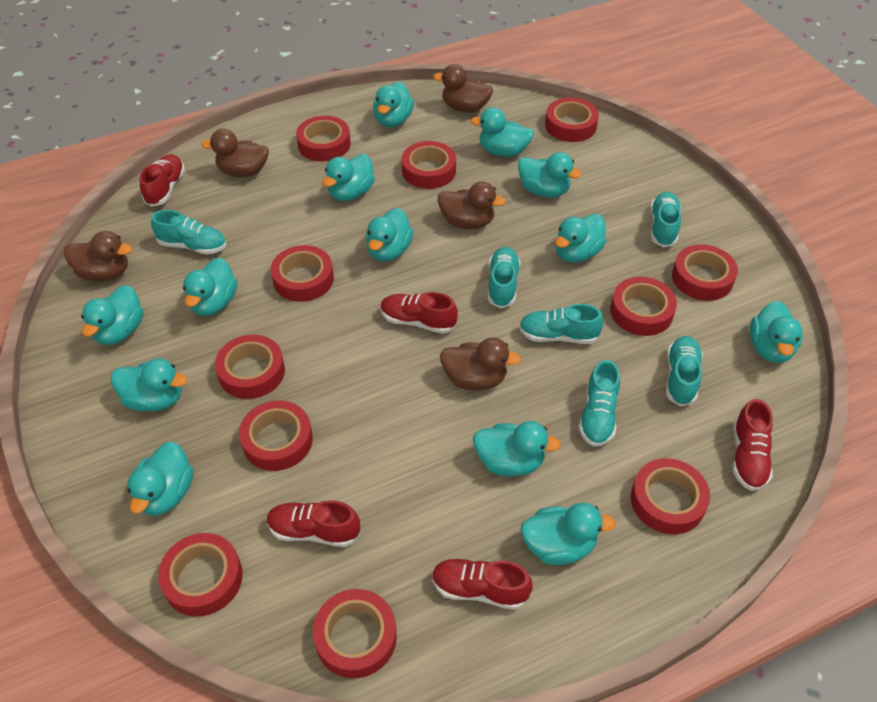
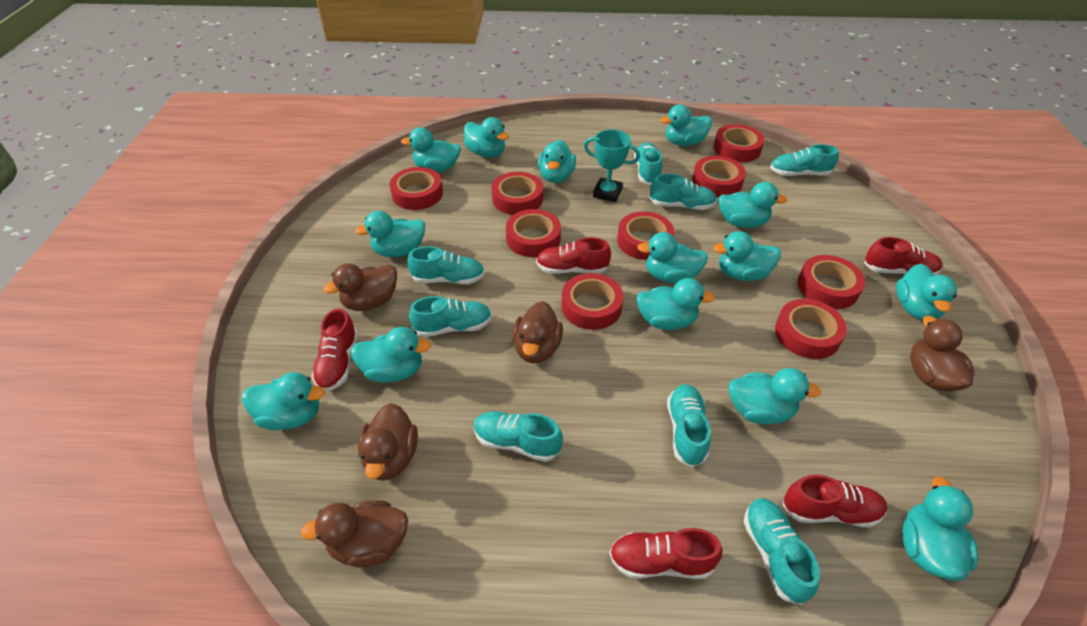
red tape: [158,533,243,616] [215,335,285,399] [239,400,313,471] [271,245,334,302] [296,116,351,161] [313,589,397,678] [402,141,456,189] [545,98,599,142] [610,277,677,336] [631,458,710,534] [672,244,738,301] = 11 -> [390,167,443,210] [492,172,543,215] [506,209,561,257] [562,273,624,330] [617,211,674,260] [692,156,746,197] [714,124,764,162] [775,299,847,359] [797,255,865,309] = 9
turquoise duck: [81,285,143,345] [111,358,187,411] [127,442,193,516] [183,258,237,316] [323,154,375,201] [366,208,414,261] [373,82,414,127] [470,107,534,157] [473,421,561,476] [518,152,582,198] [521,502,616,565] [555,214,607,263] [750,301,803,363] = 13 -> [242,372,325,430] [351,327,431,383] [355,211,425,257] [401,127,461,172] [464,117,509,158] [538,140,576,183] [636,278,715,330] [637,232,708,283] [660,105,712,146] [713,231,781,281] [718,182,787,228] [729,368,821,424] [896,264,957,320] [902,477,978,581] = 14
turquoise shoe: [151,210,226,255] [488,247,521,308] [519,304,604,344] [579,360,620,447] [650,192,681,247] [666,336,703,407] = 6 -> [407,246,485,284] [409,296,492,337] [474,411,563,462] [634,142,662,185] [650,174,717,210] [667,384,711,468] [744,498,820,605] [770,144,839,176] = 8
turquoise trophy: none = 0 -> [584,129,640,202] = 1

